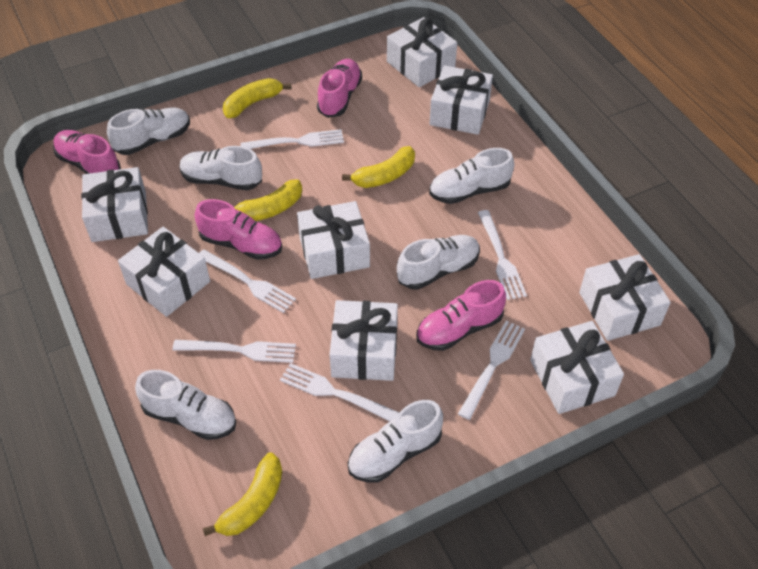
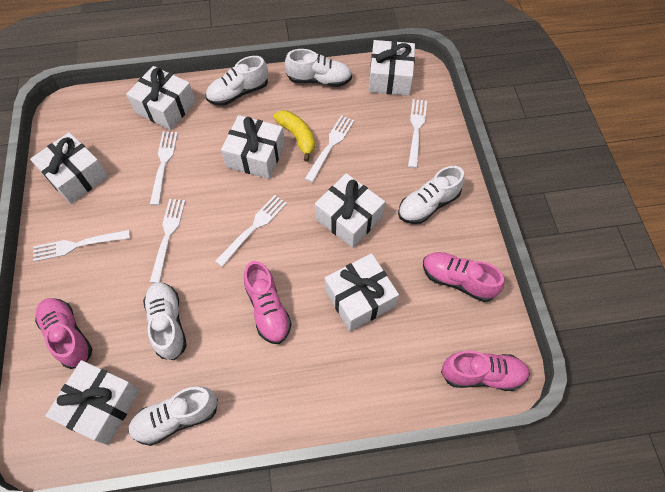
white gift: [81,167,148,242] [118,227,210,317] [297,201,370,279] [329,300,398,381] [387,17,457,87] [429,65,493,135] [530,321,624,414] [579,254,671,341] = 8 -> [30,132,108,204] [45,360,140,445] [126,66,196,130] [221,115,285,179] [315,173,385,248] [325,253,399,331] [369,40,415,96] = 7
white shoe: [107,107,190,155] [135,370,236,440] [180,146,262,190] [348,400,443,483] [397,235,480,290] [429,148,514,204] = 6 -> [128,386,218,446] [143,282,187,360] [206,56,268,106] [285,49,352,87] [398,166,465,224] = 5
yellow banana: [203,452,282,536] [223,78,291,118] [234,179,302,221] [342,146,415,188] = 4 -> [273,111,315,162] = 1

